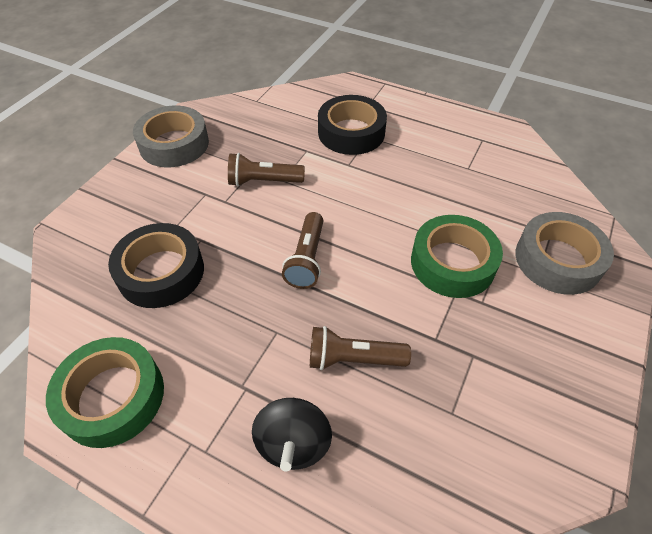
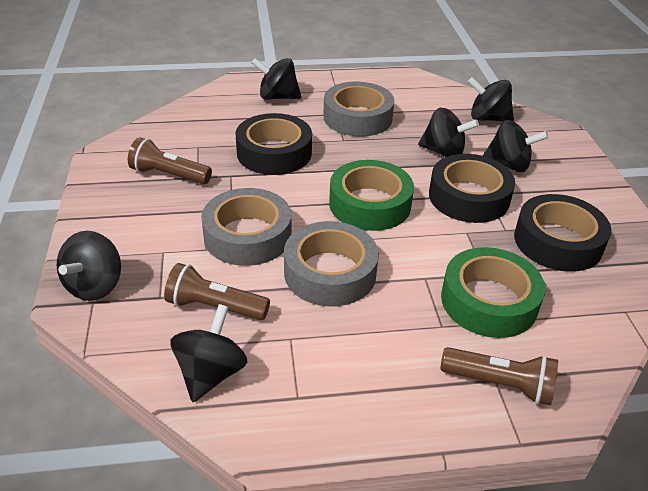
black spinning top: [252,398,332,472] = 1 -> [57,231,121,301] [170,304,247,402] [251,58,302,100] [418,108,479,157] [468,77,514,122] [483,120,548,172] = 6
black tape: [108,223,204,308] [318,95,387,155] = 2 -> [235,113,312,175] [429,154,515,223] [514,194,611,272] = 3
grey tape: [133,106,209,167] [515,212,614,295] = 2 -> [201,188,292,266] [284,221,379,306] [323,82,394,136] = 3

